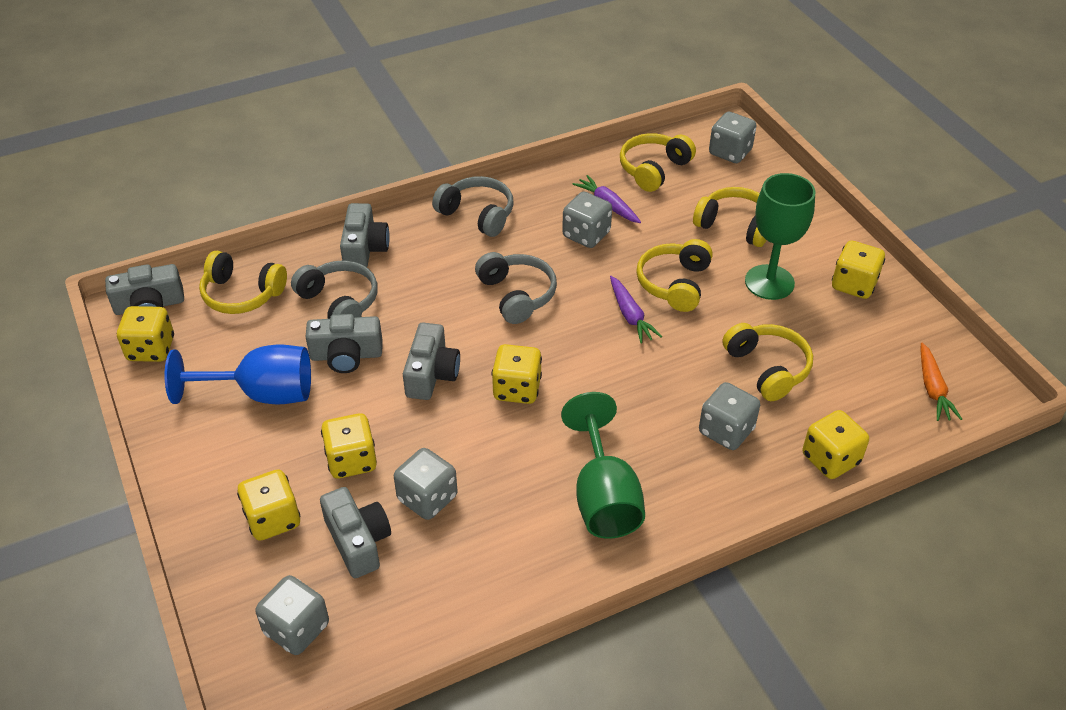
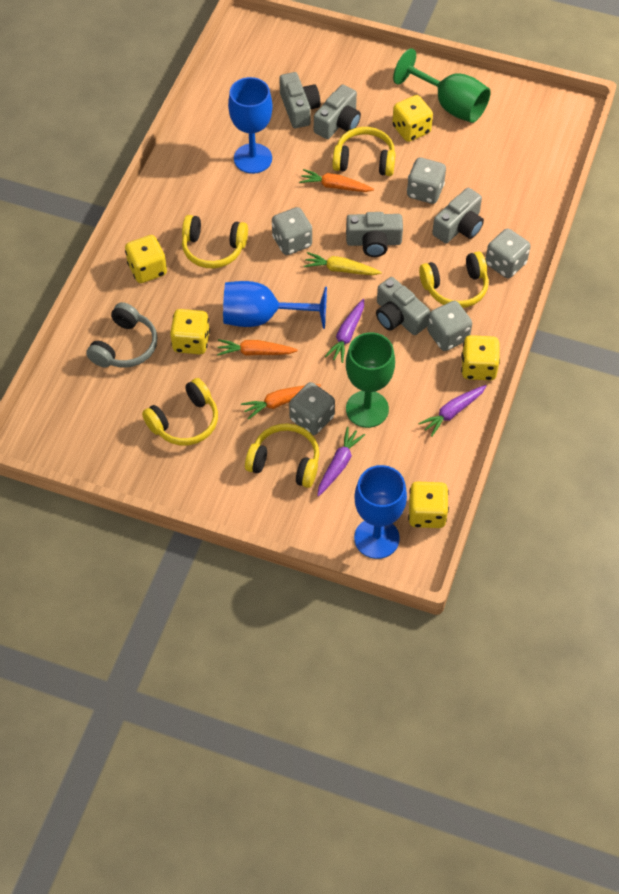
blue goblet: [165,345,311,404] = 1 -> [223,281,327,329] [228,77,273,174] [354,465,407,559] = 3
grey headphones: [291,260,378,319] [432,176,514,237] [475,252,557,324] = 3 -> [86,302,157,368] = 1
orange carrot: [921,343,962,421] = 1 -> [217,339,298,356] [241,384,321,420] [299,169,374,192] = 3
purple carrot: [572,175,641,223] [610,276,662,344] = 2 -> [317,427,365,497] [325,299,364,363] [418,385,486,437] = 3
yellow carrot: none = 0 -> [304,252,382,275] = 1
yellow dice: [117,306,174,362] [237,469,300,541] [321,413,377,478] [492,344,542,404] [803,410,869,479] [832,241,885,299] = 6 -> [125,235,167,283] [170,309,210,354] [392,95,433,142] [408,481,449,528] [461,335,500,381] = 5

